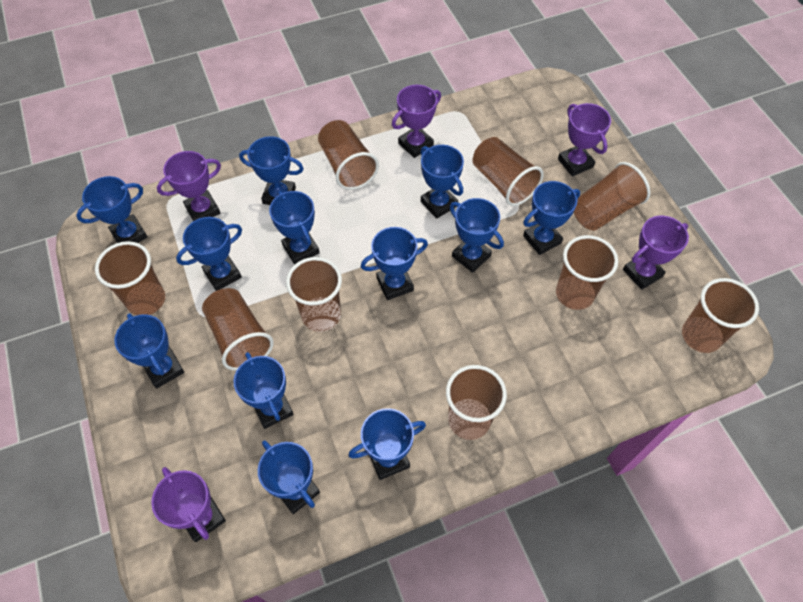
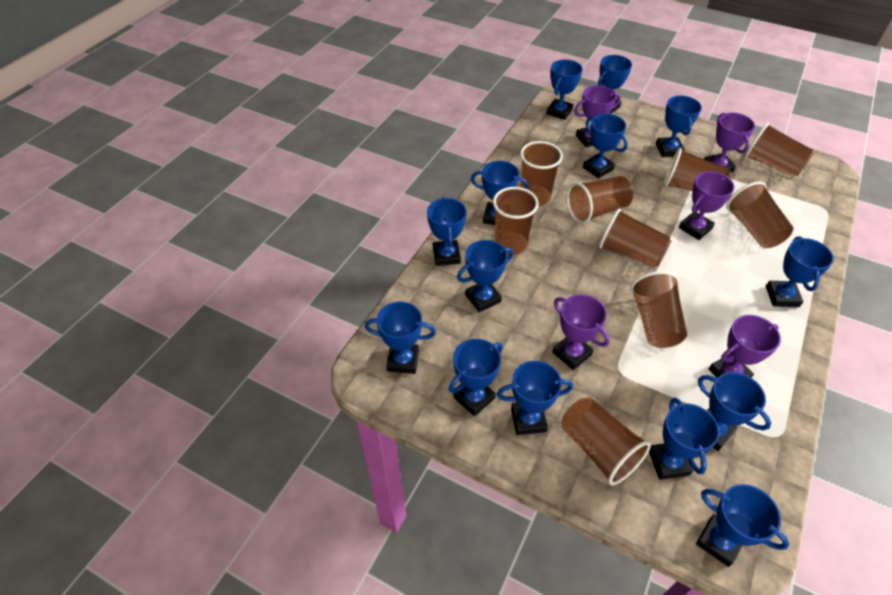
blue trophy: [76,176,148,243] [114,313,184,388] [176,217,242,291] [234,352,294,429] [239,136,304,205] [258,440,320,514] [269,191,320,265] [348,408,426,480] [361,227,428,300] [421,145,464,219] [450,198,504,273] [523,181,580,255] = 12 -> [365,302,436,374] [427,197,467,266] [449,339,503,416] [457,240,513,312] [471,161,529,225] [497,361,573,435] [547,59,583,120] [583,114,628,179] [598,55,632,114] [649,398,720,480] [656,96,702,157] [696,484,789,567] [698,372,771,451] [766,236,834,307] = 14

